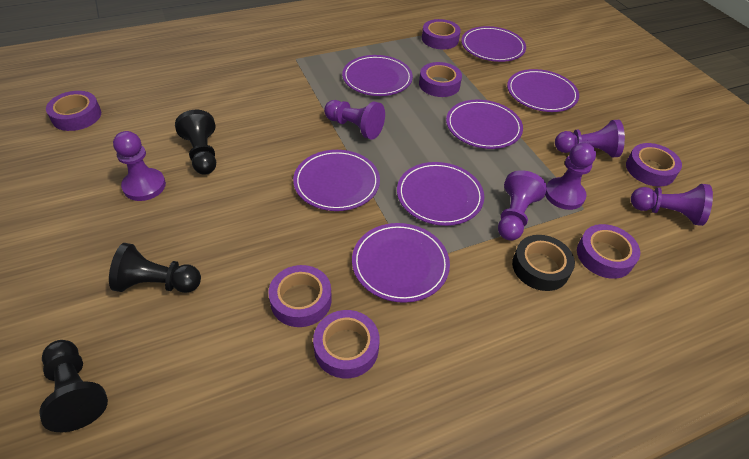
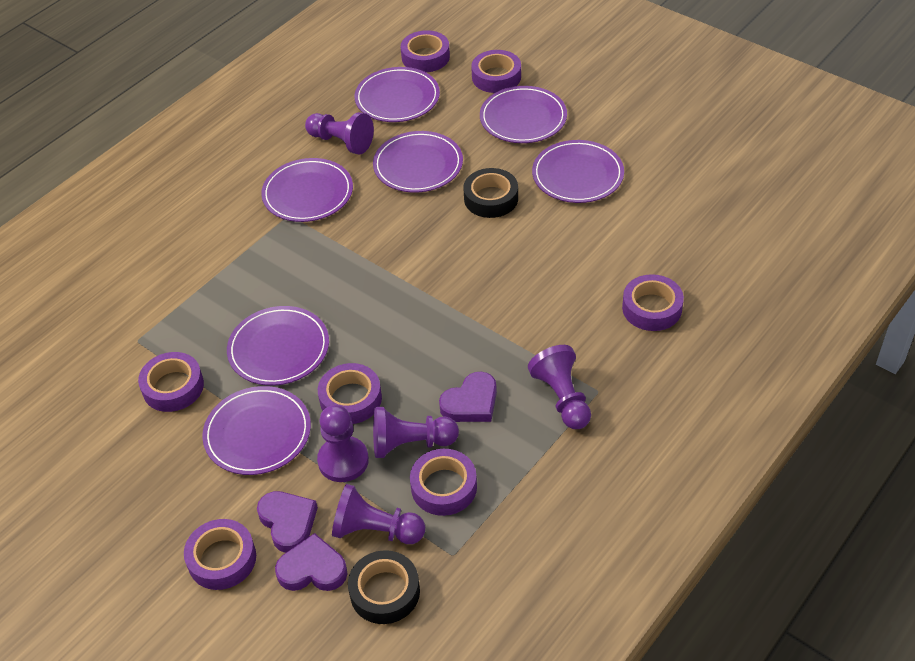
black pawn: [39,340,108,432] [109,243,201,293] [175,110,216,175] = 3 -> none = 0
black tape: [512,235,575,291] = 1 -> [348,550,420,624] [464,168,518,218] = 2
purple heart: none = 0 -> [257,491,318,553] [275,533,347,591] [439,372,497,422] = 3
purple pawn: [113,131,166,201] [324,100,385,140] [498,170,547,241] [545,143,596,210] [555,120,625,157] [631,184,713,226] = 6 -> [305,112,374,154] [317,405,369,482] [332,484,425,544] [373,407,459,458] [528,345,591,429] = 5

